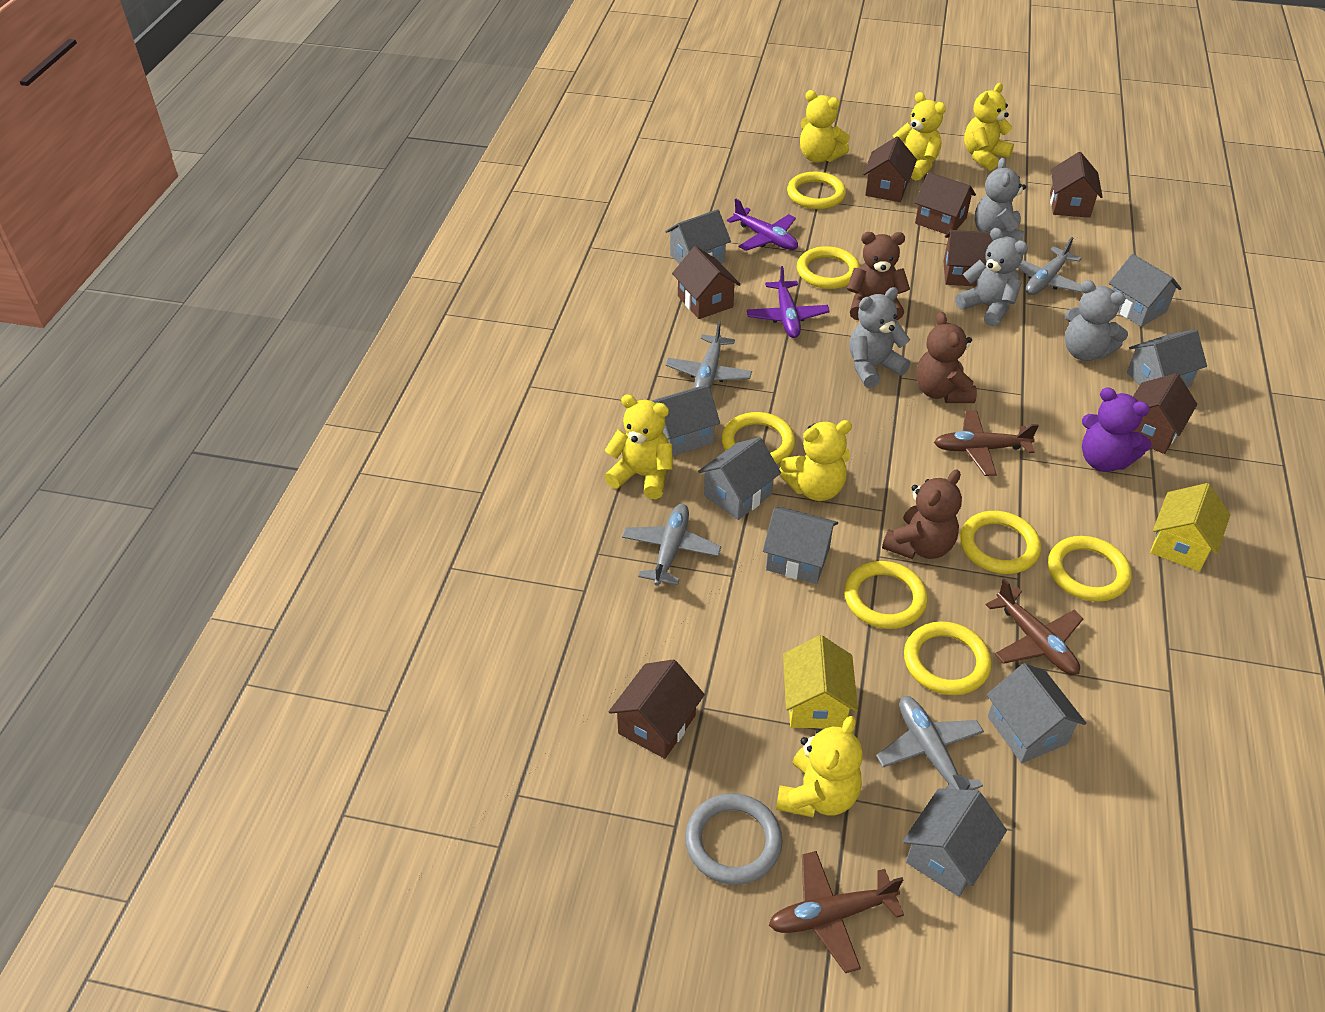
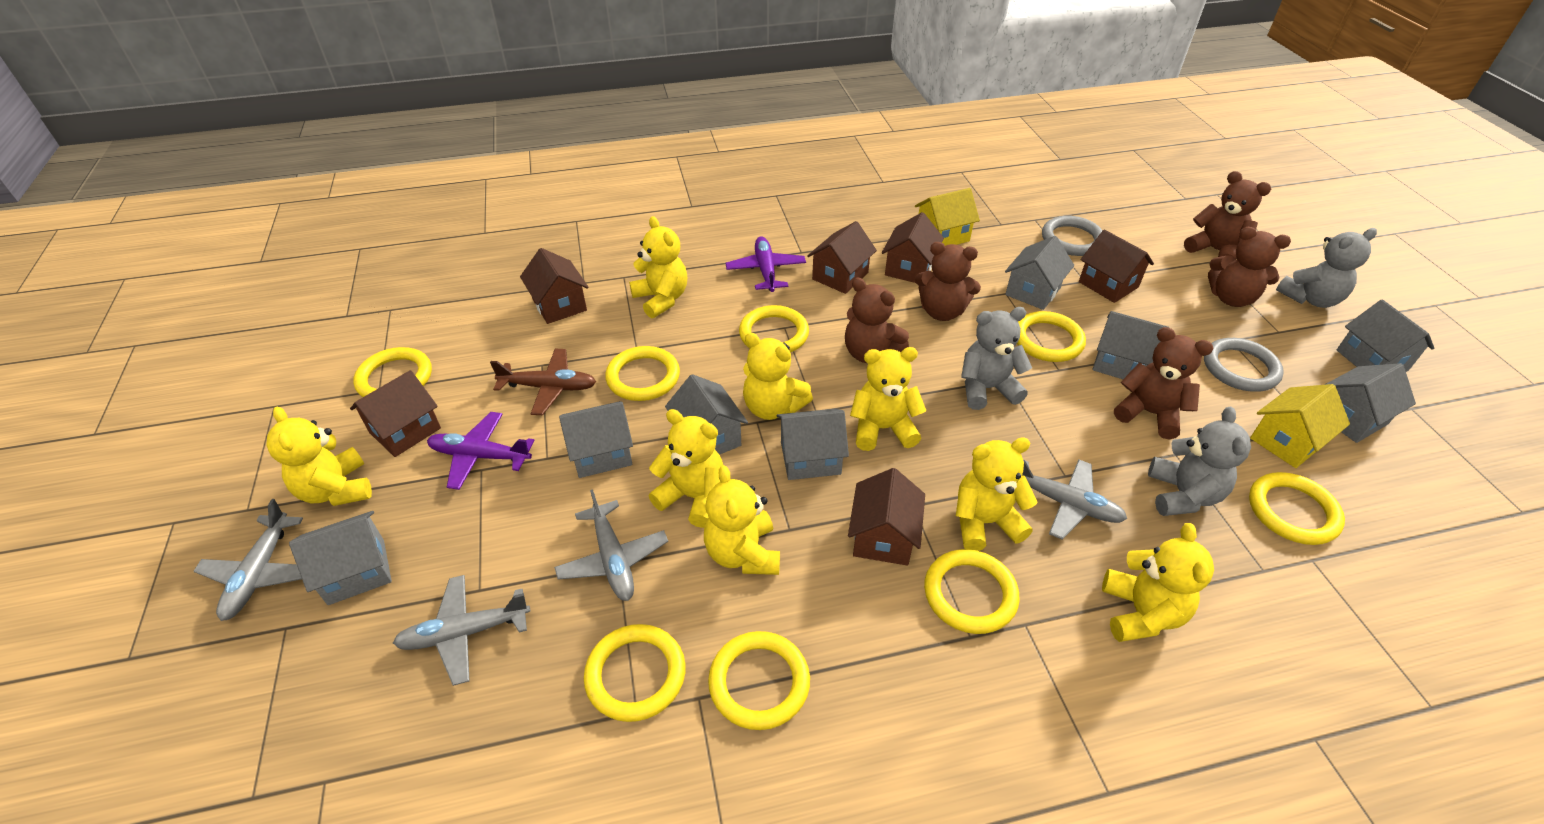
brown house: [609,659,705,759] [672,246,741,319] [863,136,917,202] [914,172,976,234] [943,230,993,287] [1050,152,1103,218] [1131,373,1197,454] = 7 -> [350,370,441,457] [520,248,589,324] [807,221,877,294] [848,468,925,565] [882,212,944,283] [1079,230,1154,303] = 6
brown plane: [769,851,904,973] [934,410,1039,476] [986,579,1084,675] = 3 -> [490,349,596,415] = 1
brown teddy bear: [847,232,910,320] [882,470,962,559] [916,312,977,403] = 3 -> [845,278,909,363] [915,242,981,321] [1114,327,1213,439] [1184,171,1271,260] [1208,227,1291,307] = 5
grey ring: [685,793,782,885] = 1 -> [1042,216,1103,256] [1204,338,1284,392] = 2
grey teddy bear: [849,287,910,388] [955,228,1028,327] [975,158,1026,241] [1065,280,1128,361] = 4 -> [961,307,1032,410] [1148,407,1251,516] [1276,228,1377,308] = 3
purple teddy bear: [1082,387,1152,472] = 1 -> none = 0
yellow ring: [721,412,795,464] [787,172,846,209] [797,246,860,289] [844,561,928,629] [904,621,992,695] [960,511,1041,574] [1048,536,1132,601] = 7 -> [353,347,432,397] [584,624,686,722] [605,346,680,401] [708,631,810,730] [739,305,809,352] [924,549,1020,634] [1017,311,1086,362] [1249,472,1345,545] = 8
yellow teddy bear: [605,394,673,499] [776,716,863,817] [779,420,852,501] [800,90,850,163] [893,92,946,181] [964,83,1014,171] = 6 -> [266,406,372,506] [629,216,687,318] [649,409,723,528] [704,465,780,575] [743,332,813,420] [850,347,926,451] [956,438,1037,551] [1102,523,1214,642] = 8

